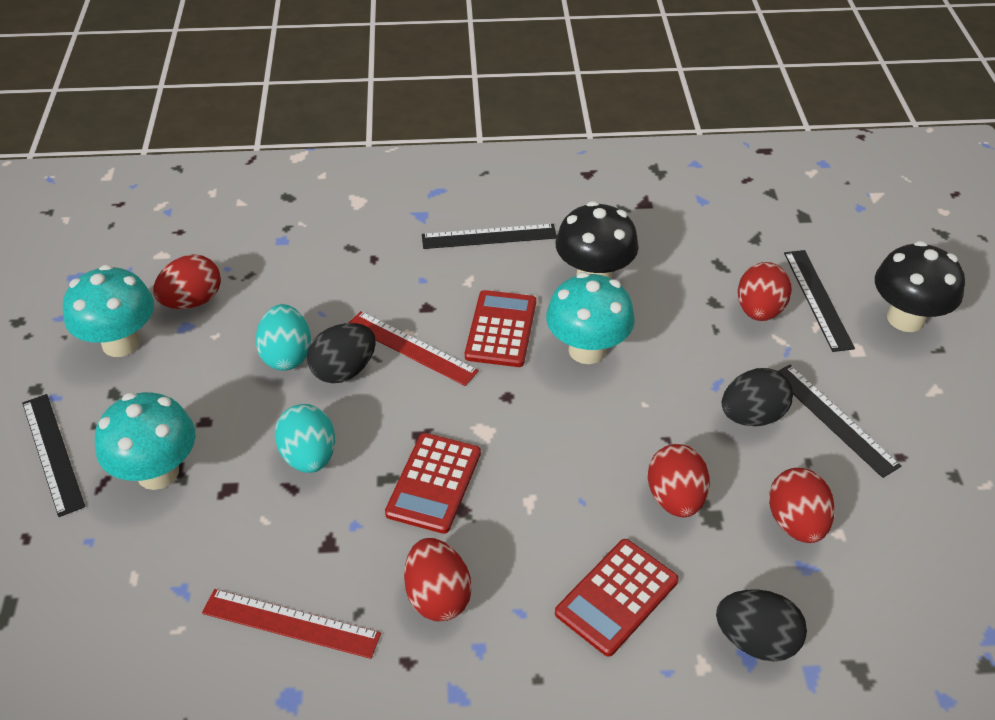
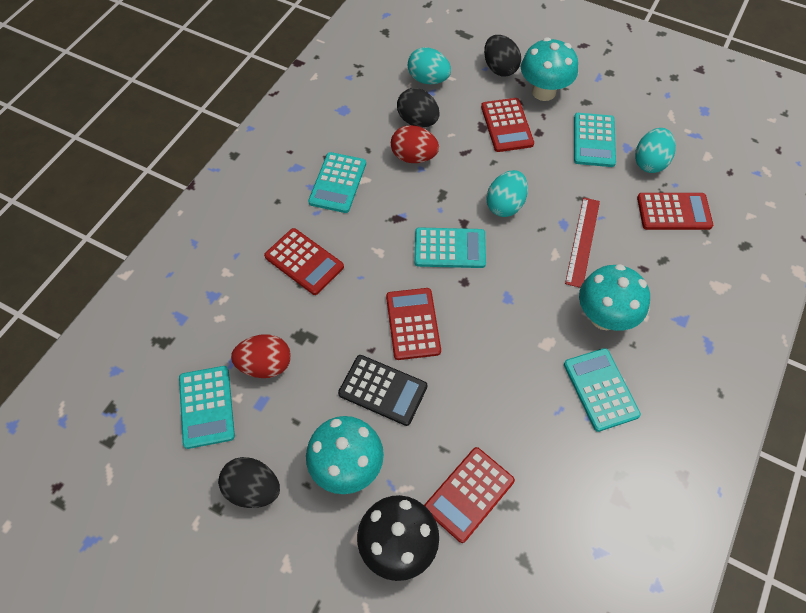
black calculator: none = 0 -> [338,355,427,426] = 1
black mushroom: [555,201,639,279] [875,241,965,332] = 2 -> [357,495,439,581] = 1
black ruler: [22,394,85,517] [422,224,557,249] [778,365,901,478] [784,250,855,352] = 4 -> none = 0
red calculator: [385,433,481,534] [465,290,536,367] [555,539,679,657] = 3 -> [264,228,344,295] [386,288,441,360] [424,447,515,543] [481,98,534,152] [637,193,713,230] = 5
red egg: [153,254,221,309] [404,538,472,621] [648,444,710,517] [738,262,792,321] [769,468,835,543] = 5 -> [231,334,291,378] [391,125,439,163] = 2
red ruler: [202,589,381,659] [349,311,479,386] = 2 -> [565,198,600,288] = 1
turquoise calculator: none = 0 -> [179,366,235,449] [308,152,366,213] [414,227,486,268] [564,348,641,432] [574,113,616,167] = 5
turquoise egg: [256,304,311,371] [275,404,335,473] = 2 -> [408,47,451,84] [487,170,528,217] [635,128,676,173] = 3

